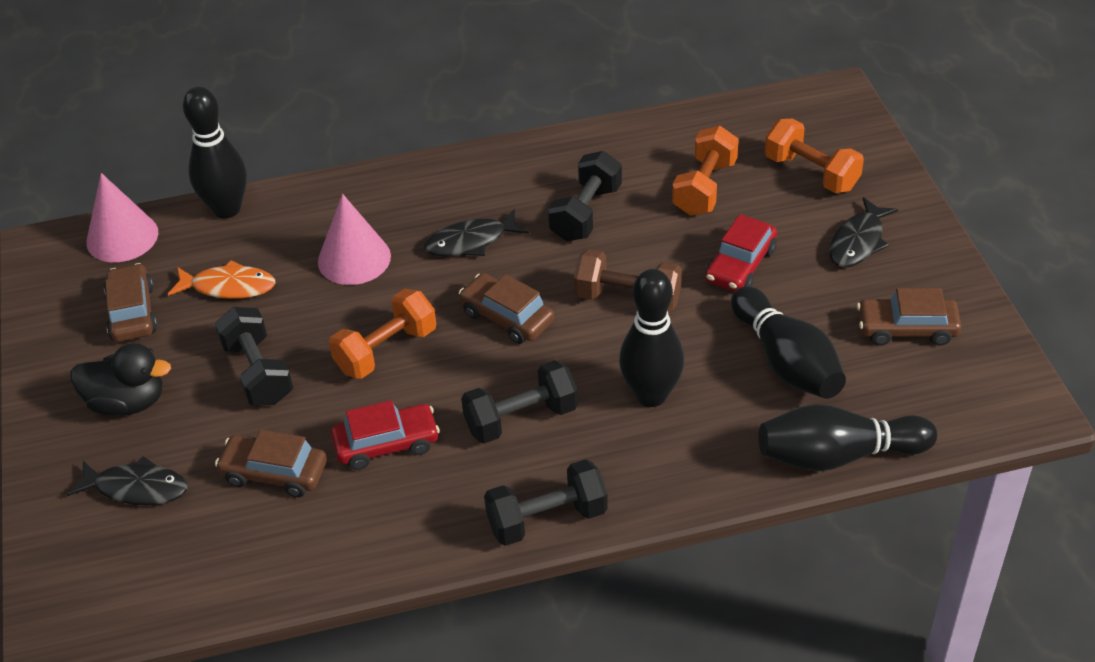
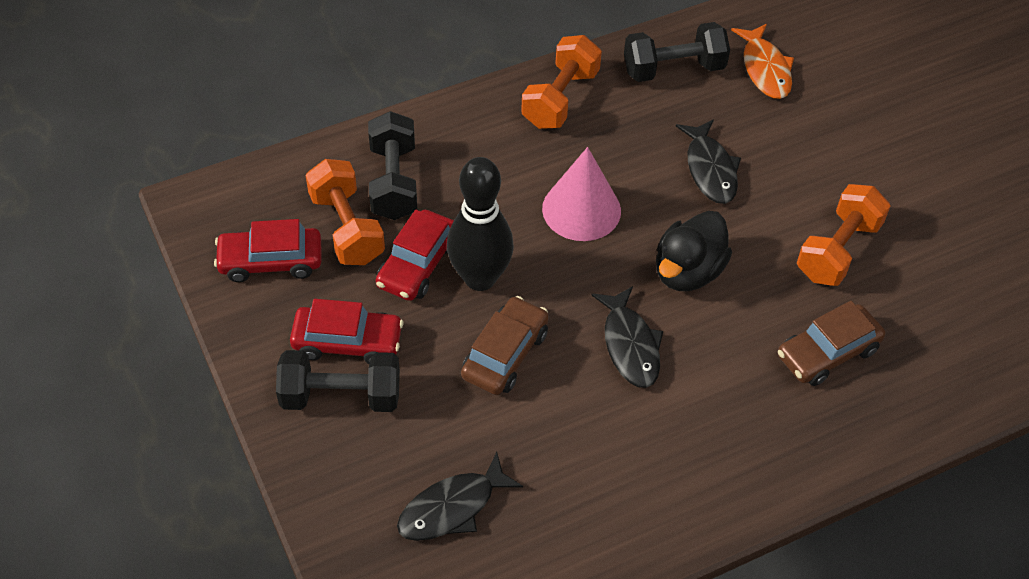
black bowling pin: [183,86,247,218] [619,269,684,407] [731,286,846,399] [759,404,937,471] = 4 -> [447,157,514,291] = 1
black dumbbell: [215,307,293,405] [461,360,578,444] [484,459,608,546] [548,151,622,241] = 4 -> [276,350,400,412] [368,111,417,220] [624,22,730,82] = 3
brown car: [104,263,158,342] [215,430,327,497] [459,273,554,344] [857,288,961,346] = 4 -> [461,296,549,395] [778,301,885,386] = 2
brown dumbbell: [574,249,682,313] = 1 -> none = 0
pink cone: [86,173,158,262] [318,194,391,285] = 2 -> [542,147,621,241] = 1
red car: [331,400,440,470] [705,214,777,292] = 2 -> [214,219,321,282] [290,299,404,364] [376,210,454,301] = 3

